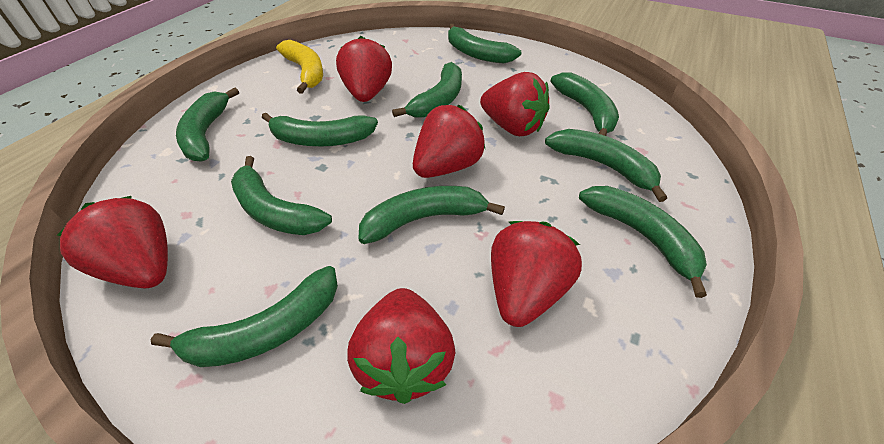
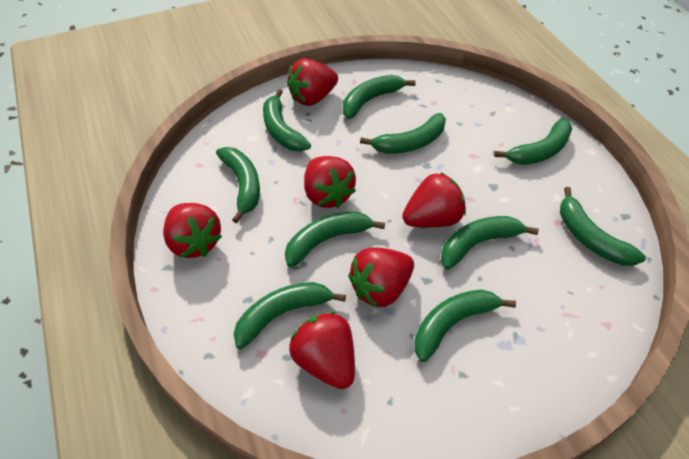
yellow banana: [276,40,323,94] = 1 -> none = 0

